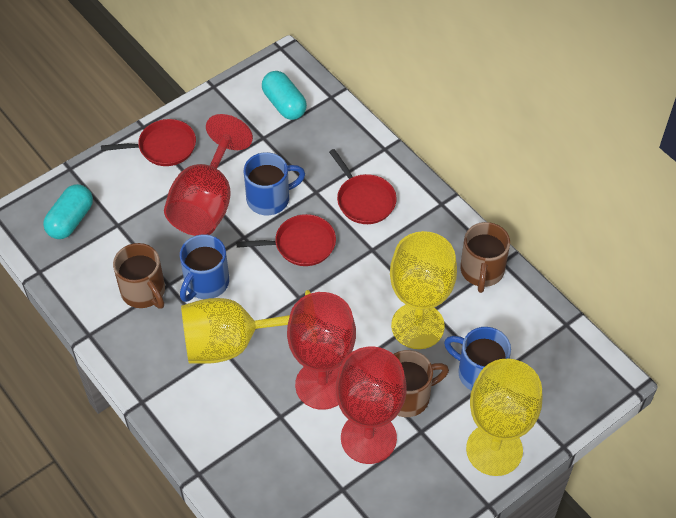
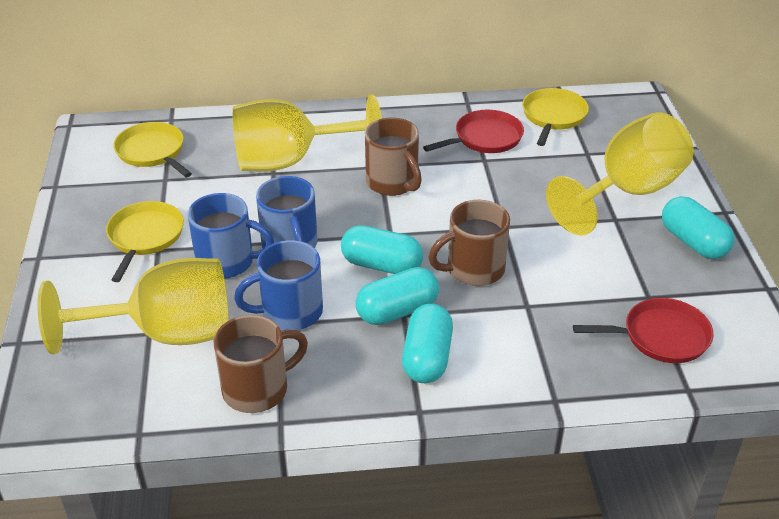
red goblet: [164,114,253,236] [287,292,356,410] [336,347,407,464] = 3 -> none = 0
red pan: [101,119,196,166] [236,214,336,266] [329,149,397,224] = 3 -> [423,110,524,153] [573,298,713,363] = 2
turquoise capsule: [43,184,93,239] [262,71,307,120] = 2 -> [341,225,423,274] [356,267,439,325] [402,304,453,383] [662,196,734,259] = 4
yellow pan: none = 0 -> [106,201,184,282] [113,122,192,177] [522,88,589,146] = 3

